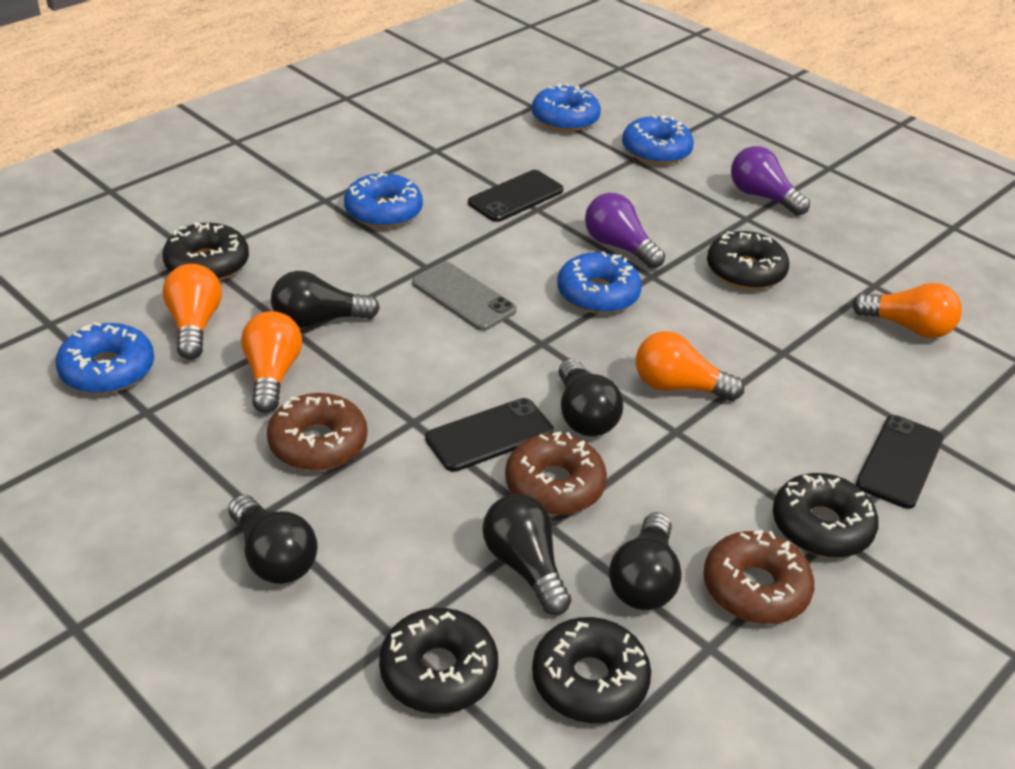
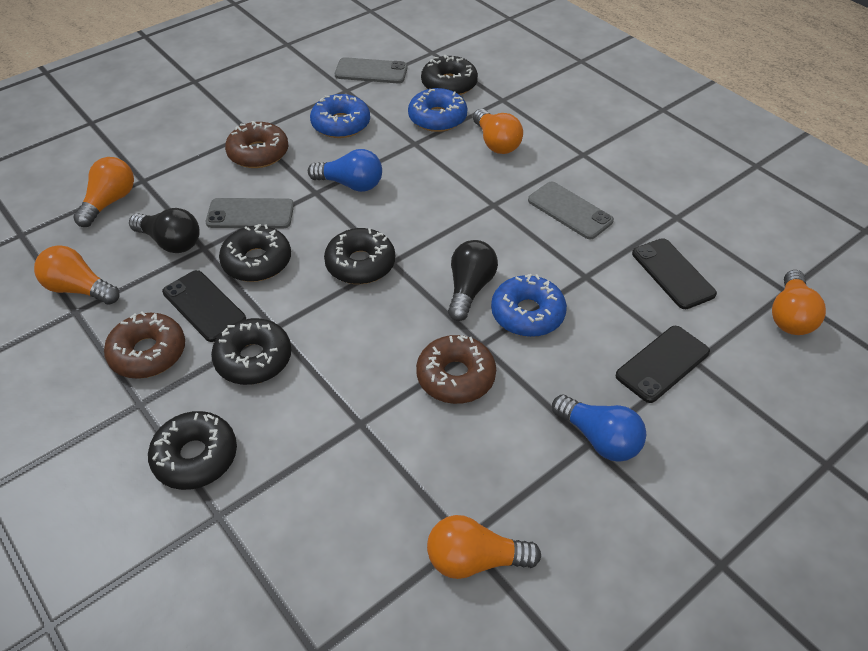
black light bulb: [228,494,318,584] [271,271,380,328] [483,494,571,615] [558,359,623,437] [609,512,682,610] = 5 -> [129,208,200,253] [448,240,498,321] = 2
blue donut: [56,322,154,394] [344,173,423,228] [532,83,601,132] [557,251,642,314] [622,115,694,165] = 5 -> [310,94,370,138] [408,88,468,132] [491,274,567,337] = 3
blue light bulb: none = 0 -> [308,149,382,192] [552,395,646,462] = 2
grey phone: [412,262,517,331] = 1 -> [206,198,294,229] [335,57,408,83] [528,182,614,239] = 3
orange light bulb: [163,264,222,359] [241,311,302,413] [636,331,744,401] [852,283,962,338] = 4 -> [34,246,119,305] [73,157,134,227] [427,515,541,579] [473,109,523,154] [772,270,826,335] = 5
purple light bulb: [585,193,665,269] [731,146,810,216] = 2 -> none = 0

